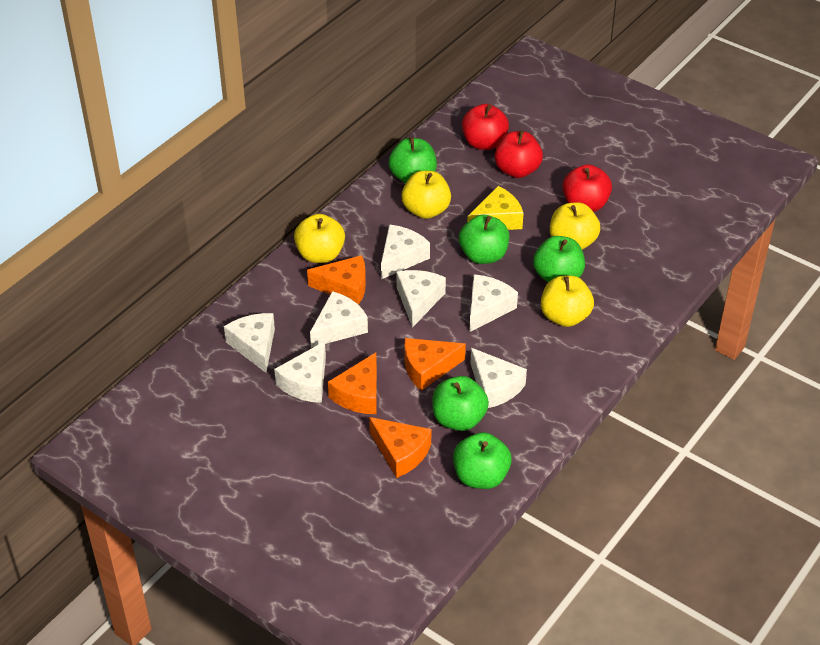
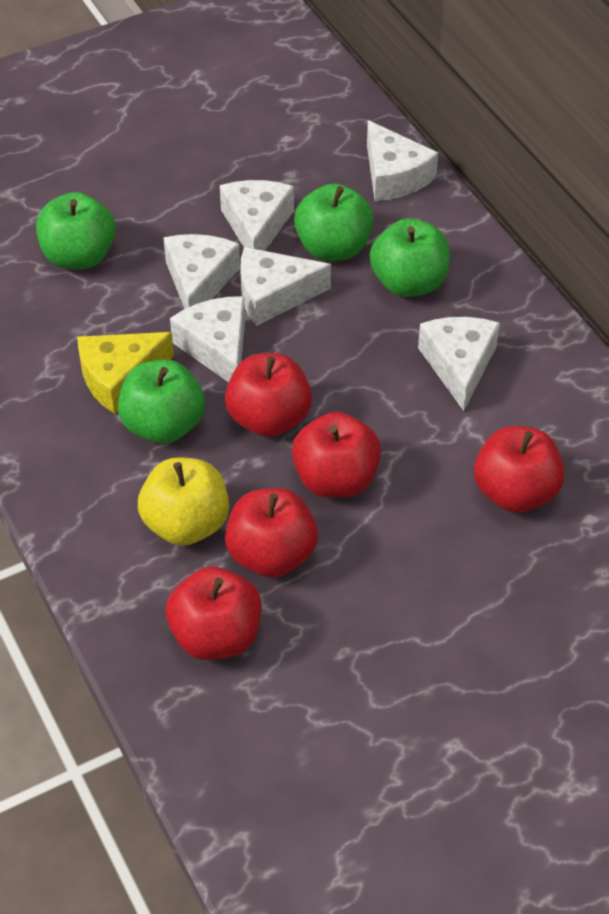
green apple: [388,137,437,183] [432,376,489,431] [453,432,512,489] [459,215,509,264] [533,236,585,282] = 5 -> [36,192,116,269] [118,359,205,444] [294,184,373,261] [370,218,450,297] = 4
orange cheese: [307,255,366,305] [328,352,377,414] [369,417,432,478] [405,338,466,391] = 4 -> none = 0
red apple: [462,104,509,150] [495,131,543,178] [562,164,612,212] = 3 -> [166,567,262,660] [225,353,312,437] [225,488,318,578] [292,412,381,498] [474,426,565,513] = 5
white cheese: [224,313,275,373] [274,341,326,403] [310,291,368,348] [381,225,430,279] [397,270,446,328] [469,274,518,332] [470,348,527,408] = 7 -> [163,234,240,309] [170,296,245,382] [220,180,294,251] [240,247,331,326] [367,120,438,201] [418,317,500,411] = 6
yellow apple: [294,214,345,263] [401,171,451,219] [541,276,594,327] [550,202,600,250] = 4 -> [138,457,229,546] = 1

